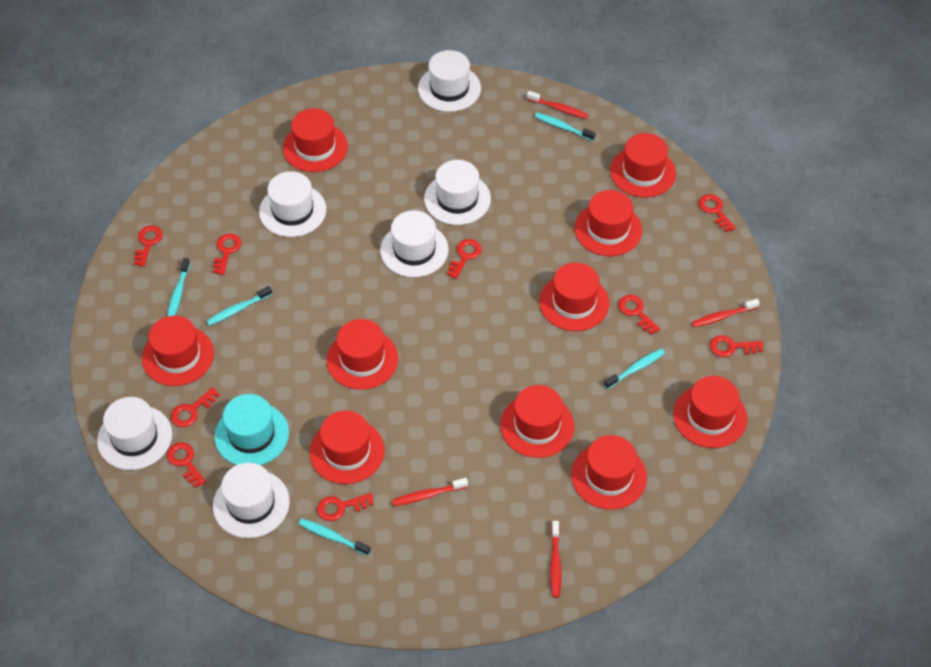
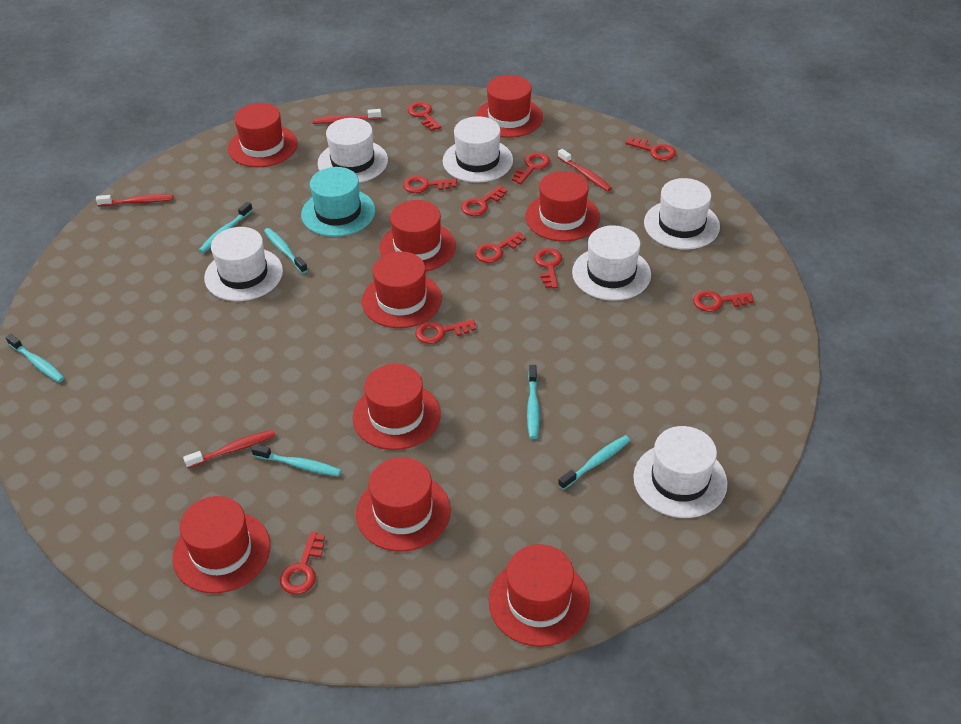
red hat: [142,316,214,386] [283,109,348,172] [310,411,385,484] [326,319,398,390] [500,385,574,458] [539,263,609,331] [571,435,647,510] [574,190,642,256] [610,133,676,198] [673,376,747,448] = 10 -> [172,496,270,593] [228,103,298,167] [353,364,441,450] [356,457,451,552] [362,251,442,328] [379,200,456,271] [475,75,543,138] [488,544,590,647] [525,171,600,241] = 9
red key: [134,226,163,267] [167,442,206,488] [171,387,220,427] [213,234,242,275] [317,493,374,521] [447,239,482,279] [618,295,660,334] [699,194,736,232] [710,335,763,357] = 9 -> [280,532,325,594] [403,176,457,193] [408,102,441,131] [415,319,476,344] [461,185,507,216] [475,232,526,263] [512,153,550,184] [534,248,562,289] [625,137,676,161] [693,290,754,312] = 10
turquoise toothbrush: [167,258,190,317] [207,286,272,326] [298,518,371,556] [534,113,596,141] [604,348,665,389] = 5 -> [5,334,65,382] [199,202,253,253] [251,444,341,476] [264,228,308,273] [527,365,540,439] [558,435,630,490] = 6

